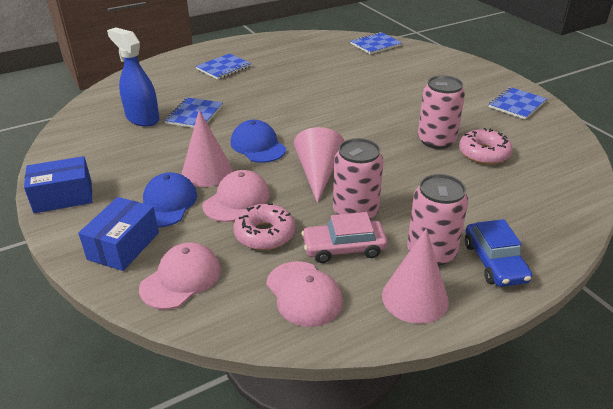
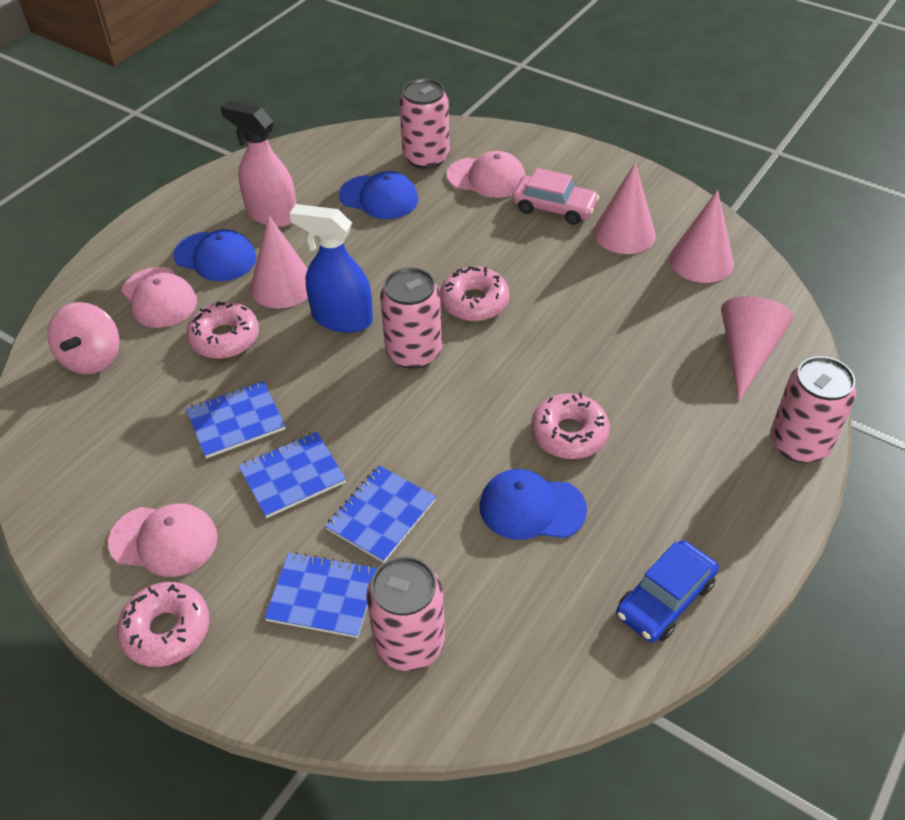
blue box: [24,156,92,213] [78,197,159,271] = 2 -> none = 0
blue cap: [143,172,197,227] [231,120,286,163] = 2 -> [173,229,256,281] [339,171,418,219] [480,469,587,540] = 3
pink can: [333,138,383,220] [407,174,469,266] [418,75,465,149] = 3 -> [366,556,445,671] [380,267,442,369] [399,79,450,169] [770,356,856,463] = 4
pink cone: [182,110,233,187] [294,127,344,203] [382,228,449,324] = 3 -> [250,216,308,308] [593,163,656,254] [669,190,734,283] [721,296,793,401] = 4
pink donut: [233,203,295,250] [459,128,513,165] = 2 -> [117,582,209,667] [186,301,259,359] [440,266,509,321] [531,393,610,459] = 4
pink spinning top: none = 0 -> [47,302,119,374] = 1
pink spray bottle: none = 0 -> [220,100,297,227] = 1

